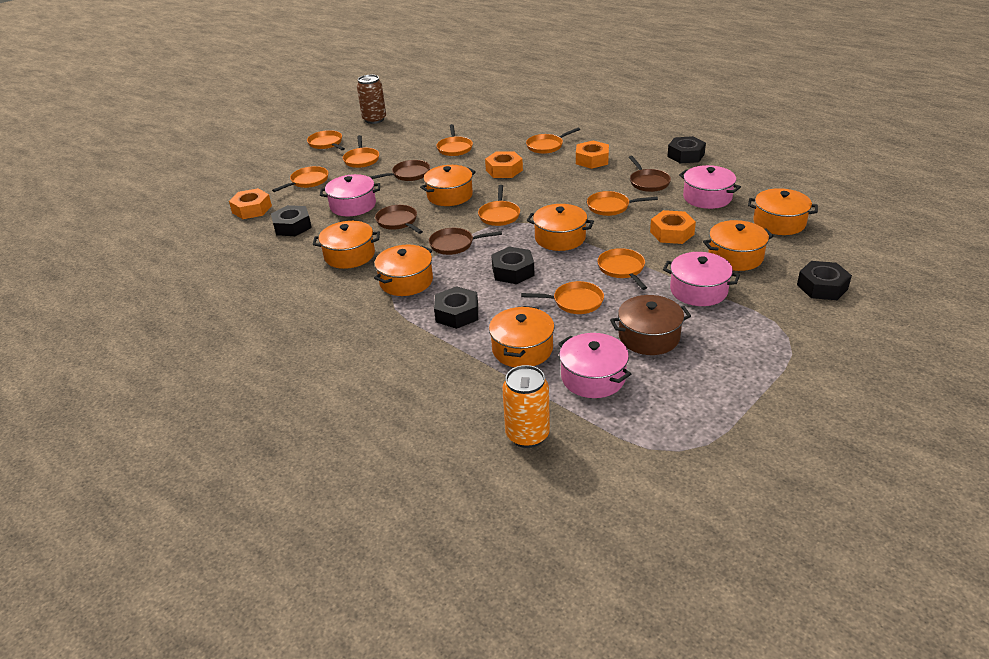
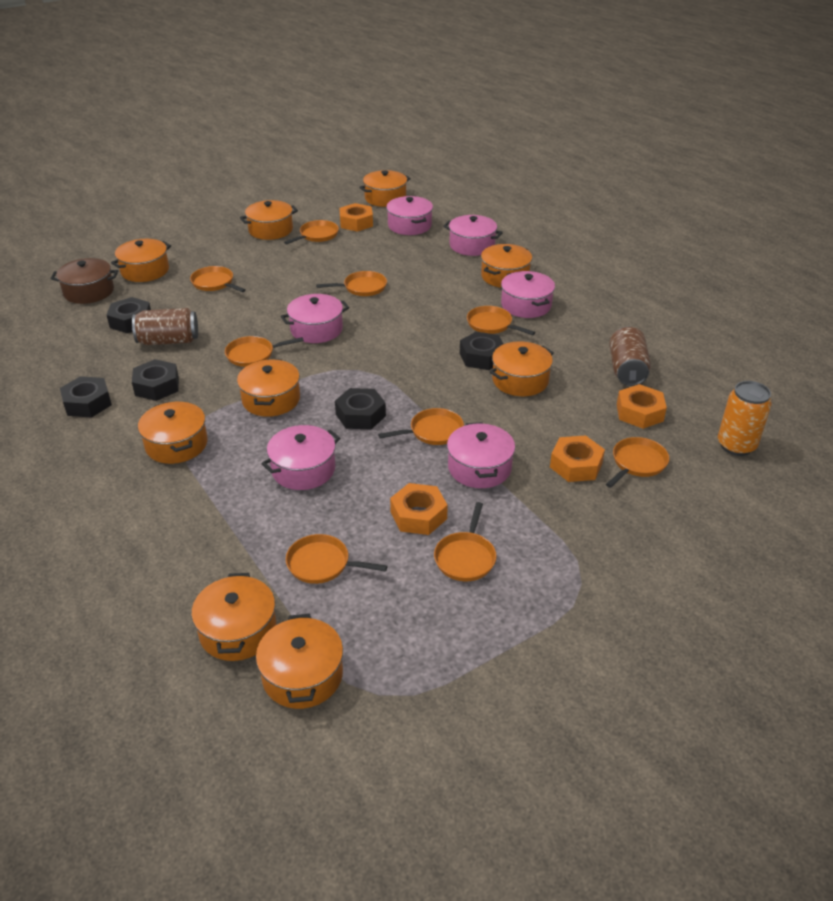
brown can: [357,75,386,124] = 1 -> [132,308,198,345] [609,327,651,386] = 2
brown pan: [370,160,430,181] [375,205,423,234] [429,228,502,255] [629,156,671,192] = 4 -> none = 0
orange pot: [313,221,380,269] [374,245,433,296] [420,165,476,206] [489,306,555,367] [527,204,594,251] [703,220,774,271] [748,188,818,235] = 7 -> [111,239,171,282] [138,401,208,464] [191,573,276,661] [237,359,300,417] [240,200,298,240] [256,614,343,709] [359,170,411,207] [481,244,532,288] [490,341,554,396] = 9
pink pot: [320,174,380,217] [558,333,631,398] [663,252,740,306] [679,165,741,209] = 4 -> [261,425,340,490] [281,294,349,343] [386,196,433,235] [444,215,503,256] [447,422,515,488] [501,271,555,318] = 6

